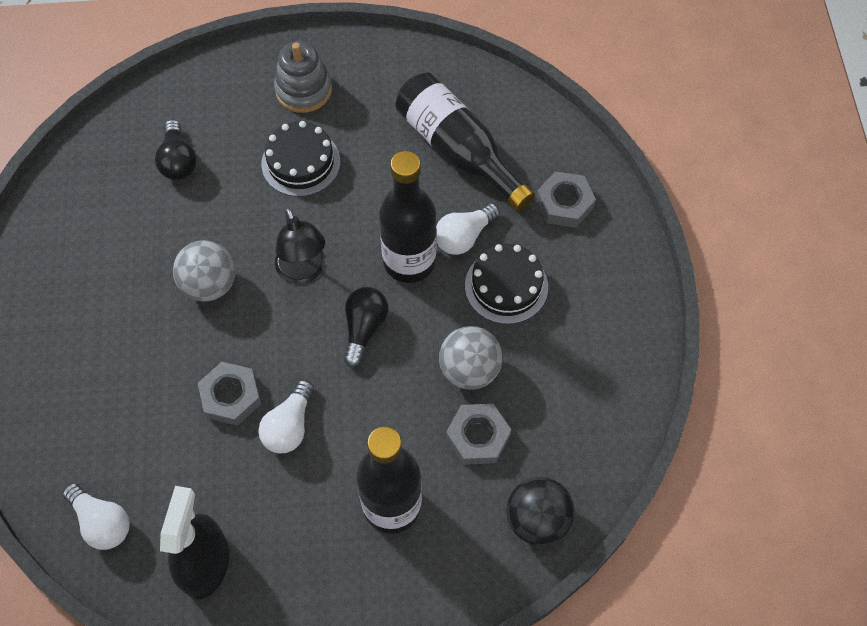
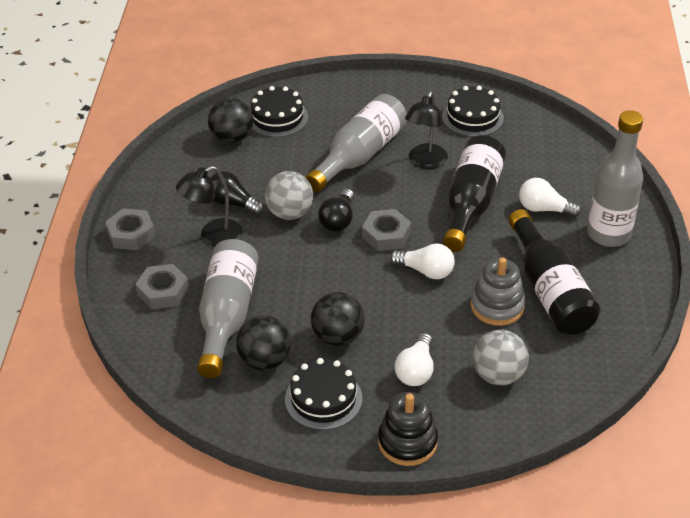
black ball: [506,477,575,546] = 1 -> [208,98,253,144] [236,316,291,371] [311,292,364,346] = 3
black bottle: [356,427,422,534] [379,151,437,283] [396,72,535,212] = 3 -> [443,135,506,252] [509,209,601,335] = 2
black cake: [261,121,340,197] [465,244,548,324] = 2 -> [250,86,308,137] [285,358,362,430] [442,86,504,137] = 3
black lamp: [275,207,325,284] = 1 -> [176,166,243,246] [405,91,448,169] = 2
black spray bottle: [160,486,229,599] = 1 -> none = 0
black stacking toy: none = 0 -> [378,392,438,466] = 1
grey bottle: none = 0 -> [197,239,259,378] [305,94,407,192] [587,110,643,247] = 3

